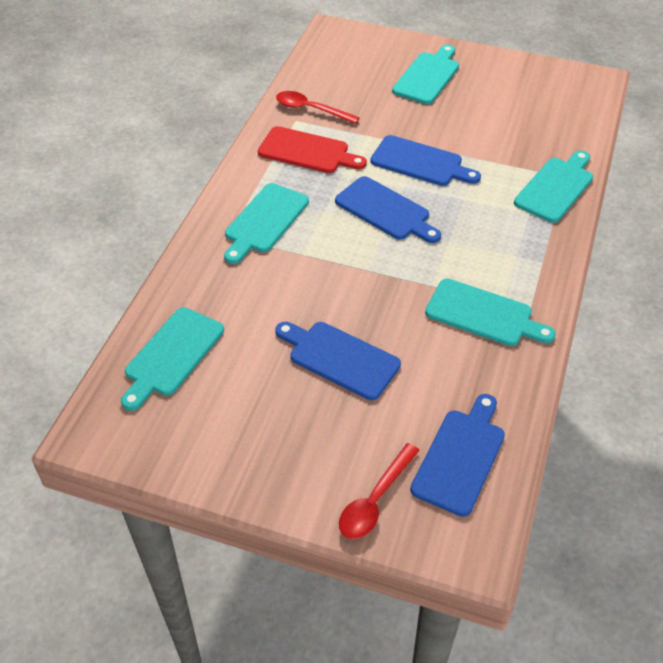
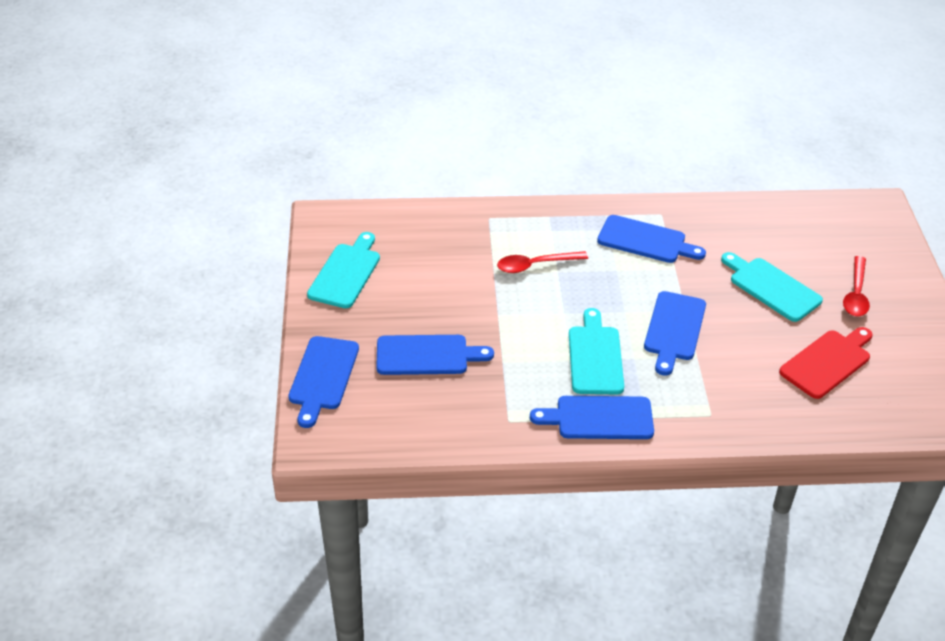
blue cutting board: [275,322,401,400] [335,176,441,243] [370,135,481,186] [410,394,505,517] = 4 -> [288,336,359,428] [376,335,494,375] [530,396,654,439] [597,215,706,263] [644,291,706,376] = 5
turquoise cutting board: [121,307,224,411] [224,183,309,264] [392,45,459,104] [425,278,556,346] [514,150,593,223] = 5 -> [307,232,380,308] [569,308,624,395] [721,252,823,322] = 3

